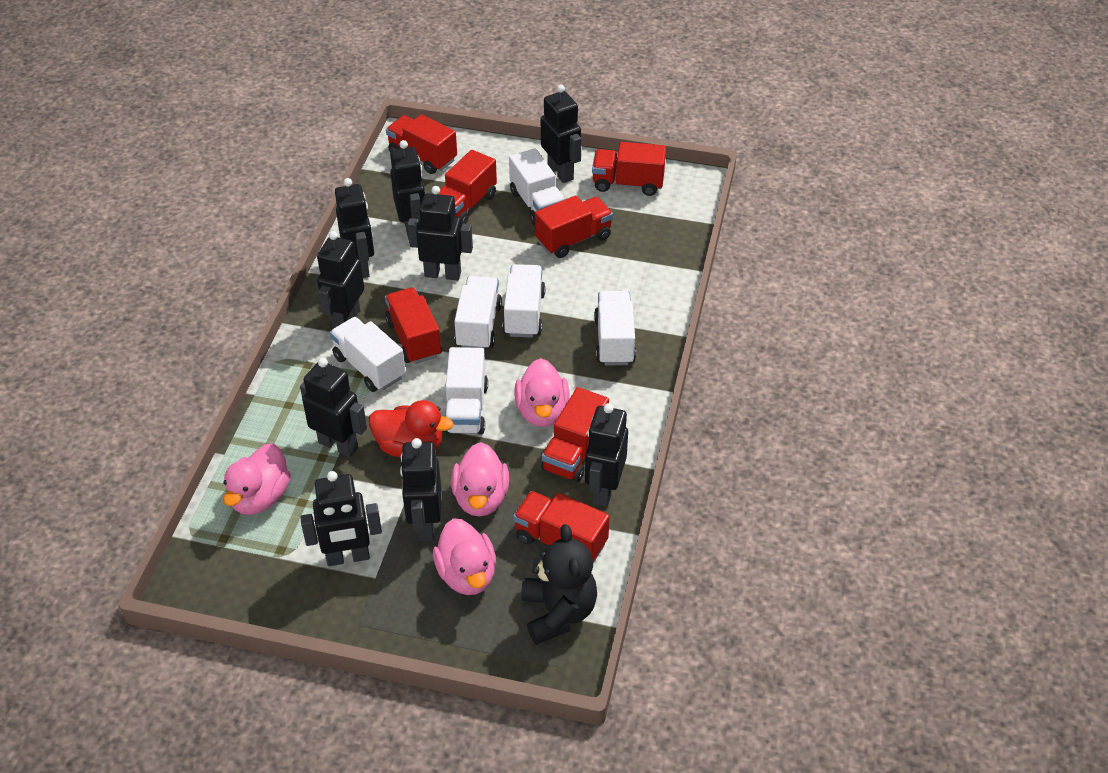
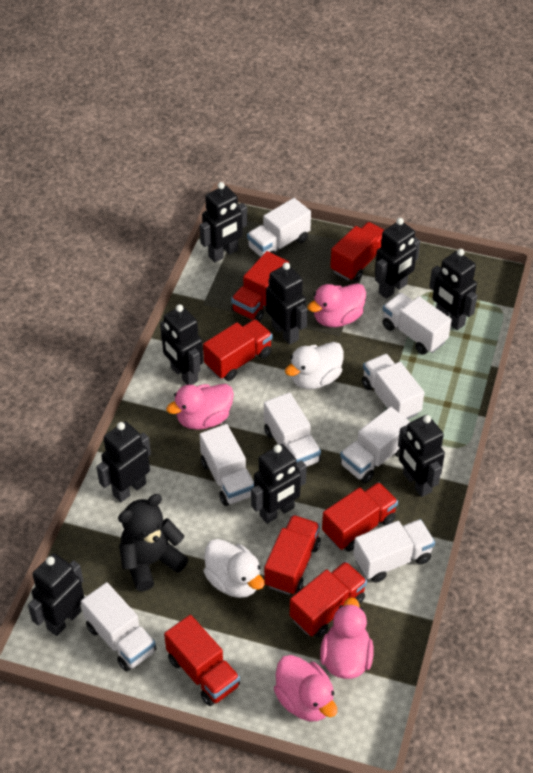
red duck: [369,400,454,457] = 1 -> none = 0
white duck: none = 0 -> [204,539,265,598] [285,342,343,389] = 2
white truck: [330,317,405,392] [444,347,488,435] [454,276,502,350] [502,264,546,338] [509,148,565,225] [594,291,636,365] = 6 -> [81,582,156,671] [199,424,254,506] [247,198,311,257] [264,392,321,467] [340,407,410,483] [353,519,435,583] [362,354,424,419] [382,293,452,355] = 8

